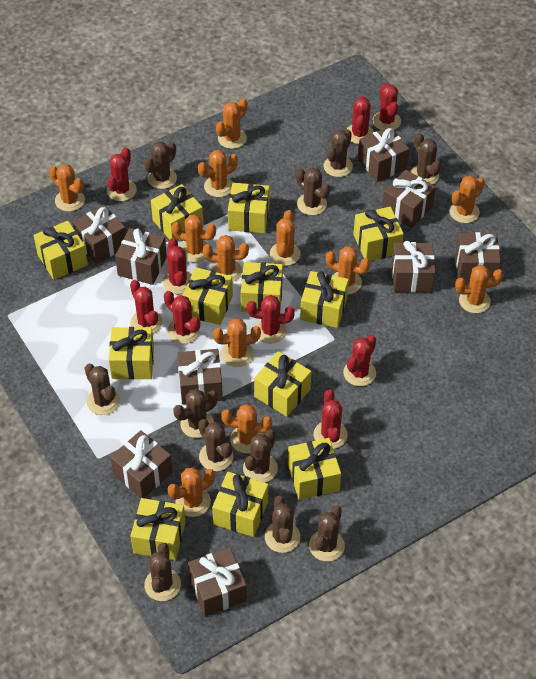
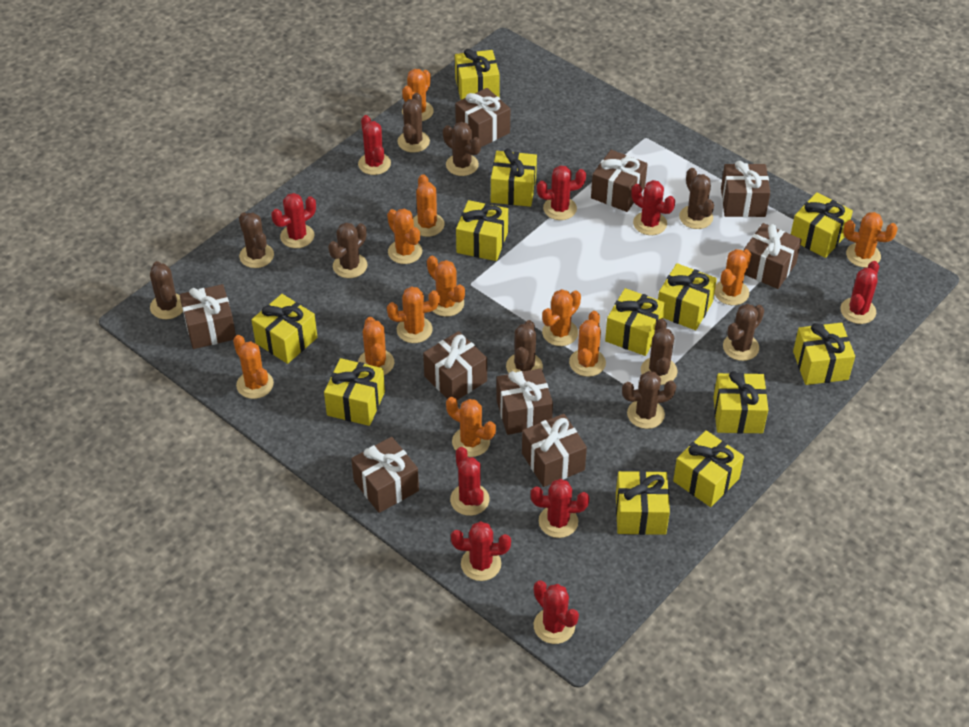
brown cactus: [85,364,120,415] [144,142,177,189] [144,543,181,601] [173,389,218,438] [198,419,233,471] [243,429,278,483] [265,496,300,553] [296,167,330,215] [309,505,345,561] [323,129,353,177] [410,133,441,185] = 11 -> [150,261,183,319] [239,212,274,268] [328,223,367,278] [397,93,430,153] [443,122,481,176] [506,320,543,373] [622,371,676,429] [641,318,677,385] [679,168,714,229] [723,304,764,361] = 10

